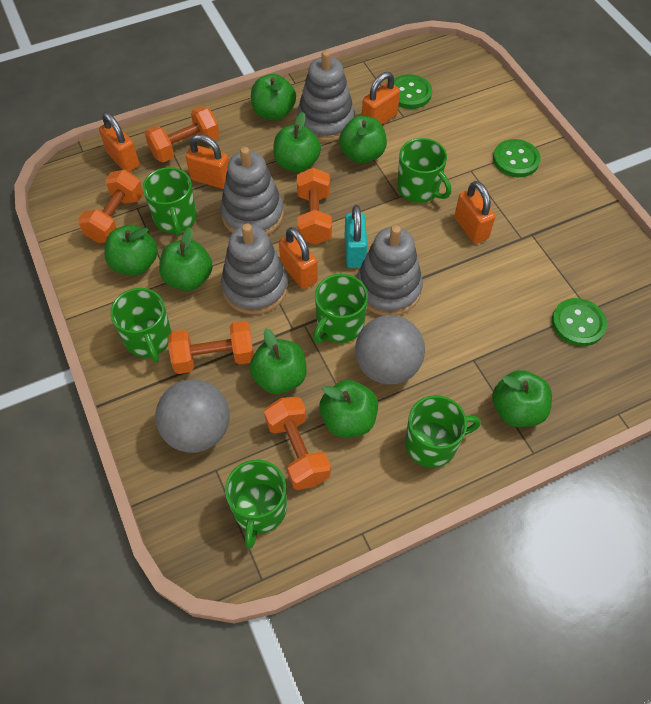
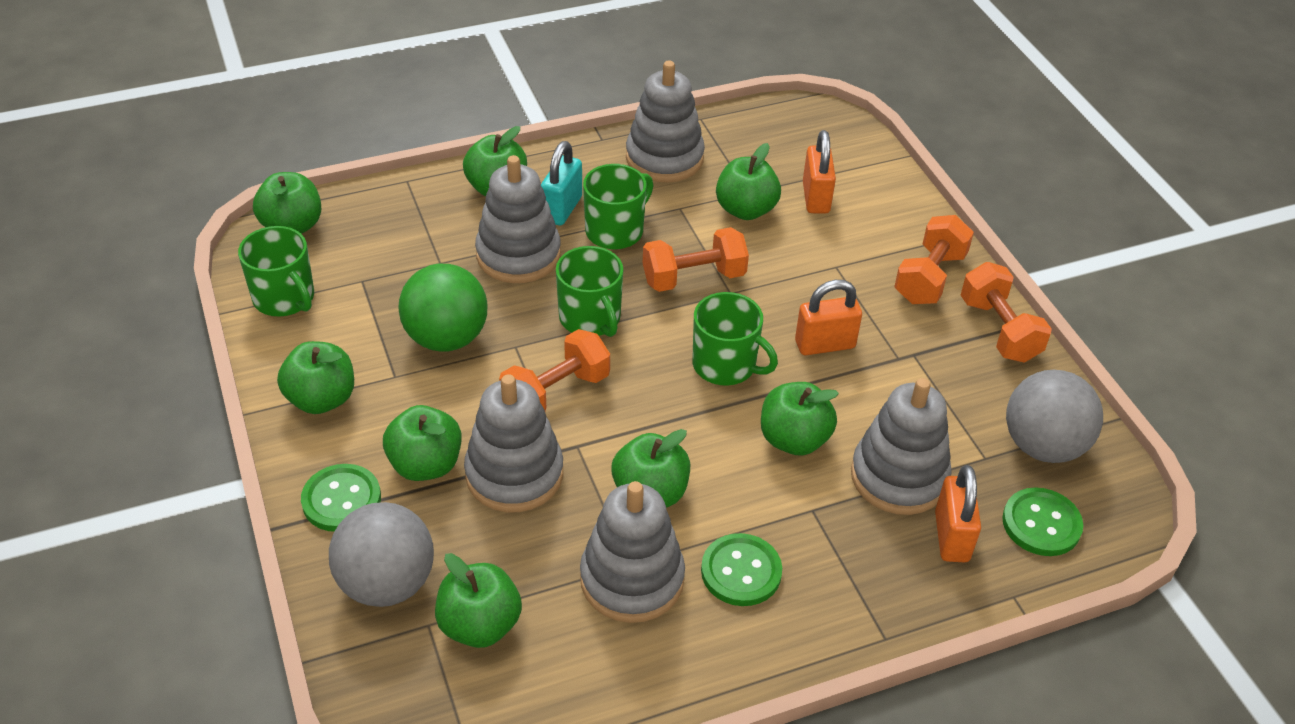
green ball: none = 0 -> [398,264,487,352] = 1
green mug: [110,288,172,362] [143,167,197,236] [225,460,287,549] [313,274,368,343] [397,138,451,203] [405,395,481,468] = 6 -> [238,226,314,316] [556,246,623,337] [583,164,653,249] [692,292,778,386] = 4
grey stacking toy: [221,147,284,235] [221,224,288,314] [297,50,355,142] [356,225,423,316] = 4 -> [464,374,563,512] [475,155,561,283] [580,481,685,623] [626,61,705,183] [851,378,952,515] = 5
orange dumbbell: [78,170,144,243] [145,106,220,163] [168,321,254,374] [264,397,331,490] [297,168,332,245] = 5 -> [499,329,610,411] [643,227,749,292] [894,215,974,304] [961,262,1052,363] = 4
orange padlock: [99,112,140,172] [186,134,229,189] [279,227,318,289] [362,72,400,125] [454,181,495,244] = 5 -> [795,280,862,355] [803,130,836,214] [935,465,981,562] = 3

